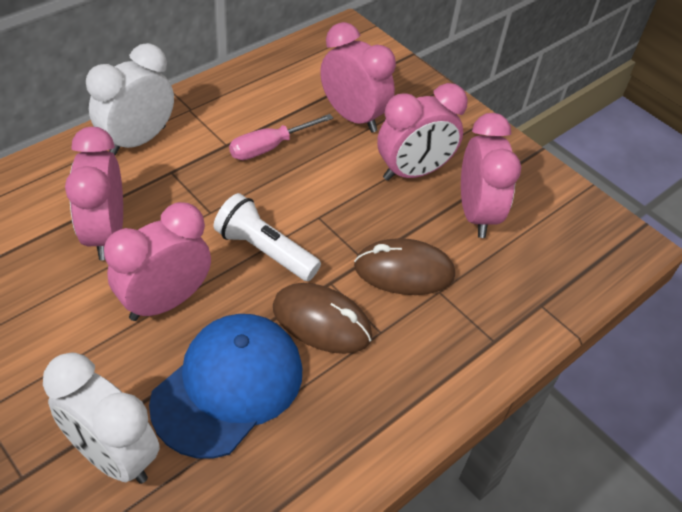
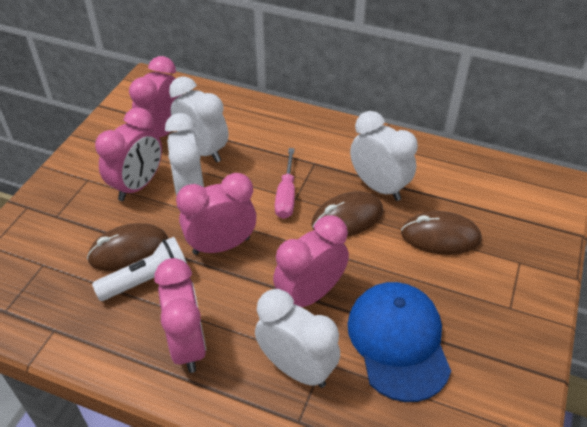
brown mouse: [273,283,372,354] [354,238,455,295] = 2 -> [87,223,169,271] [311,192,383,237] [401,211,481,255] = 3
white clock: [43,352,160,484] [86,43,174,155] = 2 -> [165,113,204,196] [169,76,229,163] [255,289,340,388] [350,111,418,201] = 4

